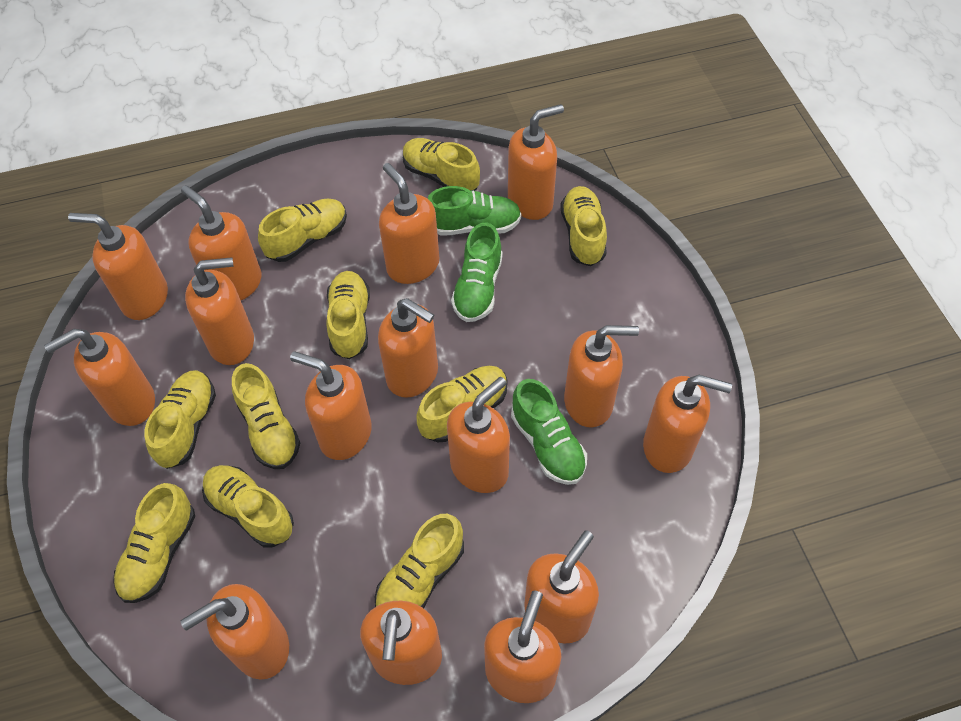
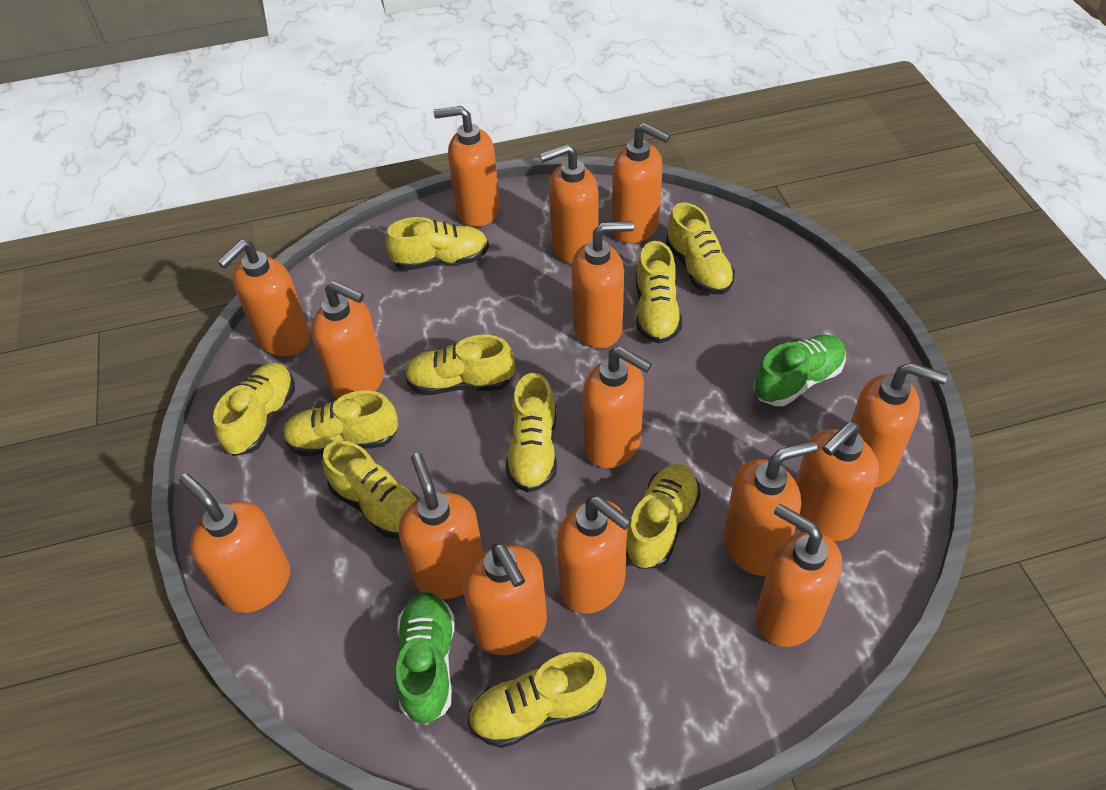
green shoe: [427,186,521,236] [451,223,503,322] [511,379,587,485] = 3 -> [395,592,455,725] [753,335,846,406] = 2

